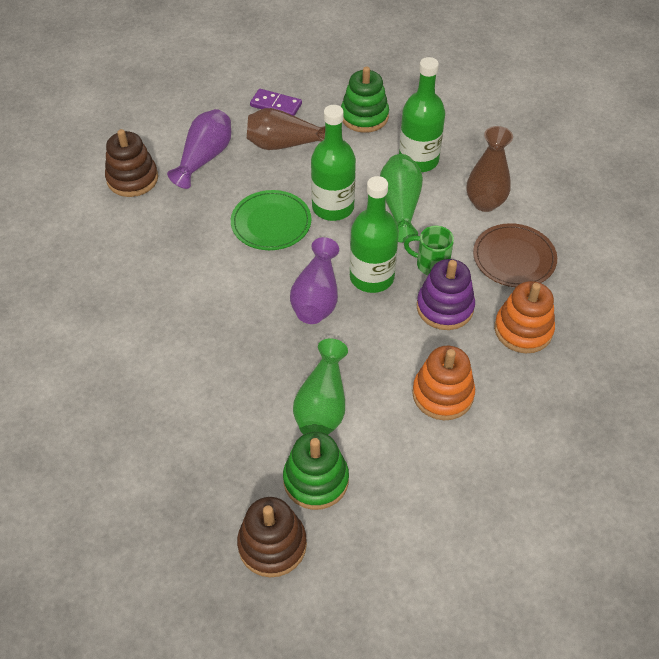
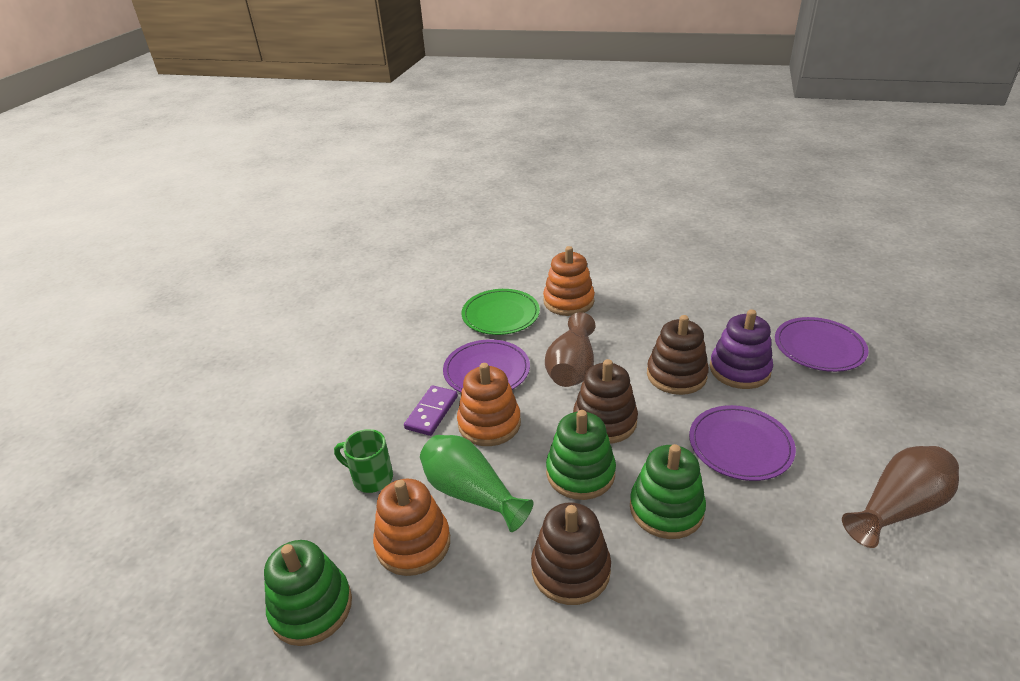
brown plate: [473,223,557,287] = 1 -> none = 0
brown stacking toy: [105,129,158,197] [237,497,307,578] = 2 -> [531,502,611,605] [573,359,638,444] [647,315,709,395] = 3
green bottle: [311,105,356,221] [350,176,399,293] [399,57,445,172] = 3 -> none = 0
green stacking toy: [283,432,349,510] [341,67,389,133] = 2 -> [264,540,352,646] [546,410,616,500] [630,444,706,539] = 3
green vase: [293,338,348,435] [380,154,423,243] = 2 -> [420,435,534,532] = 1
orange stacking toy: [412,346,475,420] [494,281,555,353] = 2 -> [373,479,450,576] [457,363,521,446] [543,246,595,316] = 3
purple plate: none = 0 -> [443,339,530,392] [689,405,796,481] [775,317,869,372] = 3
purple vase: [167,109,231,189] [290,237,339,324] = 2 -> none = 0

